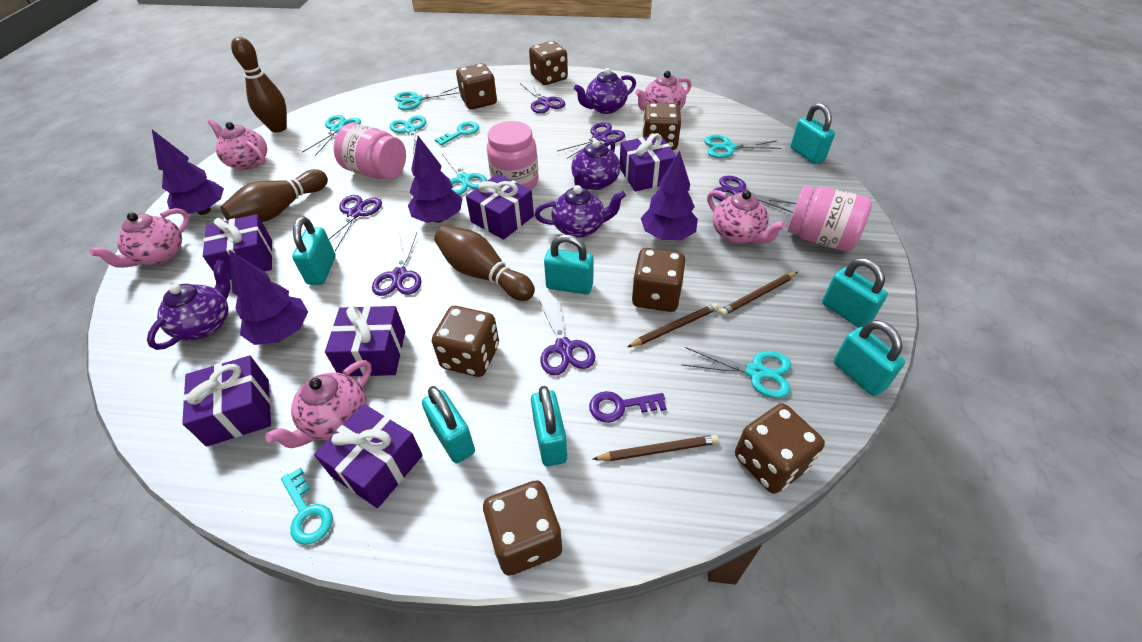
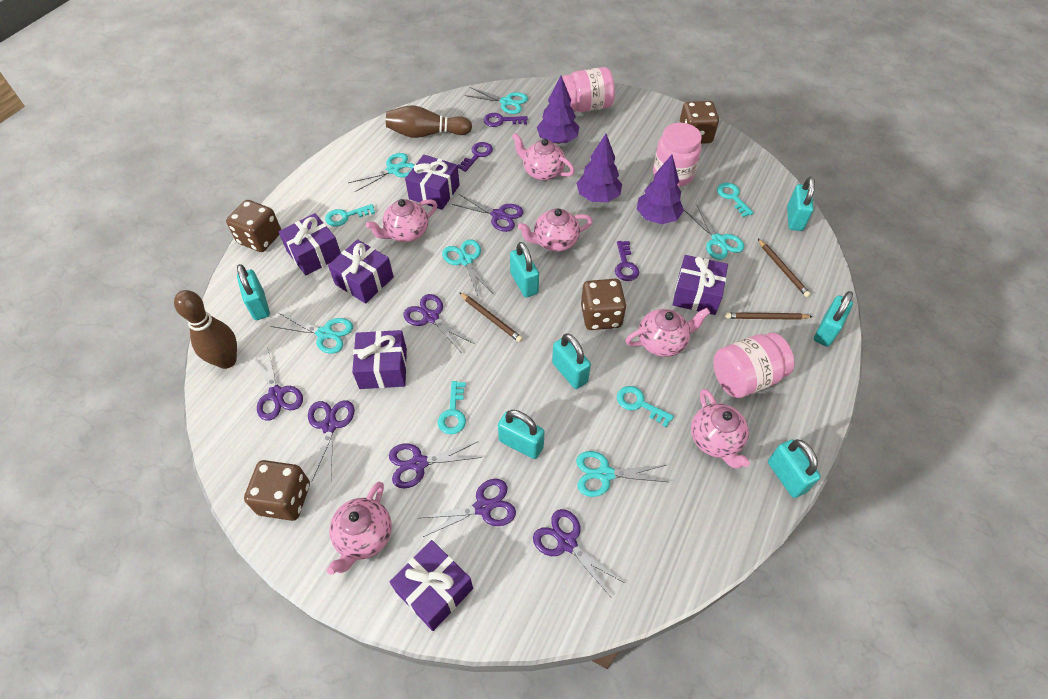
brown bowling pin: [220,169,328,222] [231,37,287,133] [434,225,535,301] = 3 -> [174,290,237,369] [386,105,472,138] = 2
brown dice: [432,306,499,377] [456,63,497,109] [483,480,562,576] [529,41,568,85] [632,248,686,312] [642,103,681,150] [735,403,825,494] = 7 -> [226,200,281,252] [244,460,310,521] [581,279,626,330] [679,101,719,144] = 4
pink teapot: [89,208,190,268] [208,119,267,170] [265,360,372,448] [635,71,692,111] [707,190,786,244] = 5 -> [327,482,392,575] [366,199,438,242] [512,133,575,181] [518,208,593,252] [626,308,710,357] [691,389,750,469] = 6
purple key: [589,391,667,423] = 1 -> [458,142,493,172] [484,113,528,127] [615,241,639,281] = 3
purple scissors: [328,195,382,251] [372,233,421,296] [520,80,565,114] [539,297,595,375] [558,122,625,159] [713,176,797,213] = 6 -> [252,347,303,421] [308,400,355,481] [389,441,482,489] [403,294,474,352] [420,479,516,537] [452,194,523,232] [533,509,625,597] = 7
purple teapot: [147,260,231,350] [534,185,626,238] [571,140,620,190] [574,68,636,114] = 4 -> none = 0
purple tree: [152,130,224,215] [229,250,308,345] [408,136,463,223] [641,150,698,240] = 4 -> [537,76,579,144] [576,134,622,202] [637,154,684,224] = 3
turquoise key: [281,467,333,545] [434,121,479,146] = 2 -> [325,204,375,227] [438,381,466,434] [617,386,674,427] [717,183,754,217] = 4

